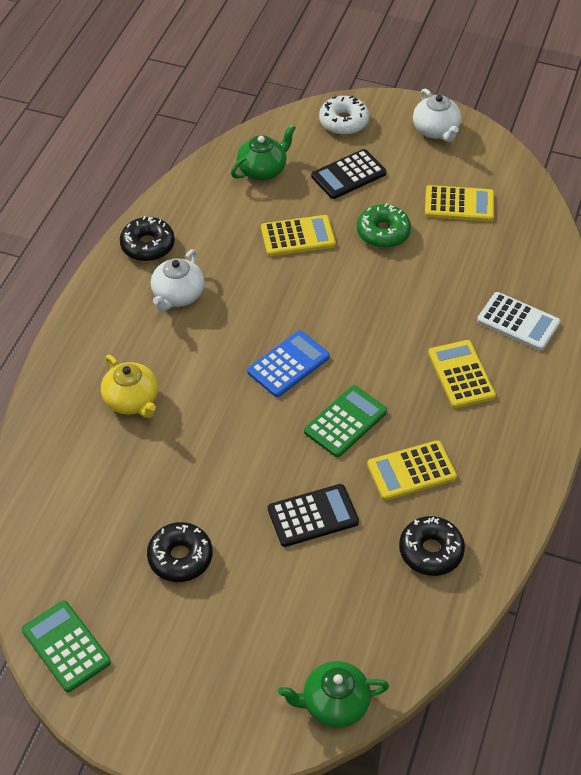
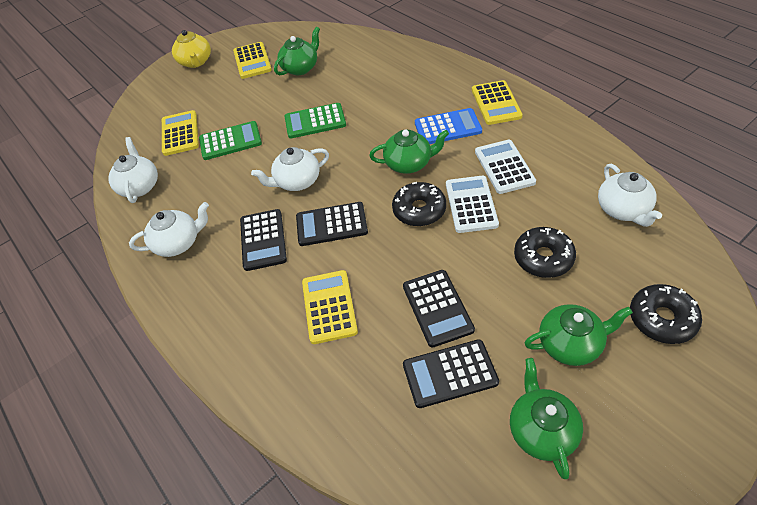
black calculator: [268,484,359,547] [311,149,387,199] = 2 -> [240,209,287,271] [296,202,368,246] [403,270,475,348] [403,339,499,408] = 4
green donut: [357,203,411,248] = 1 -> none = 0
green teapot: [231,124,296,180] [278,661,389,728] = 2 -> [274,27,320,75] [369,130,449,174] [510,358,583,479] [525,304,633,366] = 4
white calculator: [477,292,561,351] = 1 -> [446,176,499,233] [475,140,536,194] = 2
white donut: [319,95,370,135] = 1 -> none = 0
white teapot: [151,249,205,312] [413,88,461,142] = 2 -> [108,137,158,203] [129,202,209,257] [251,147,329,191] [598,164,662,227] = 4

